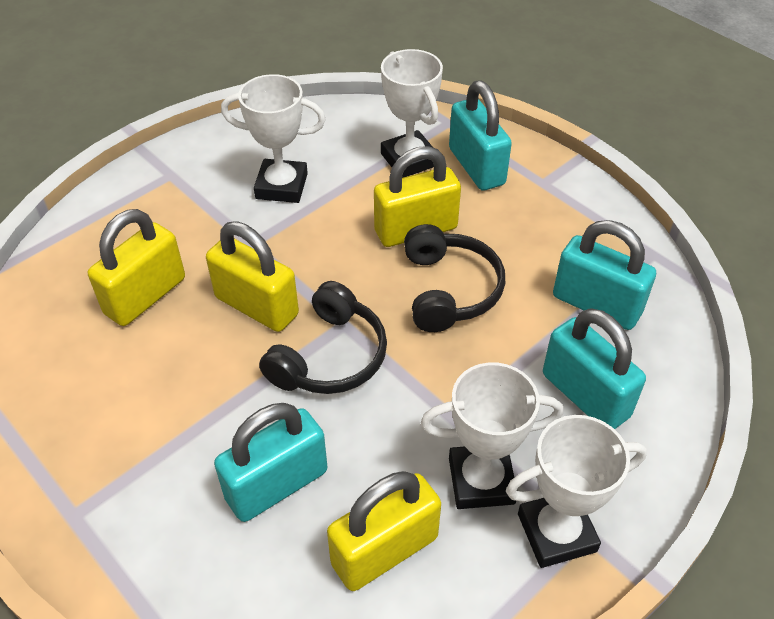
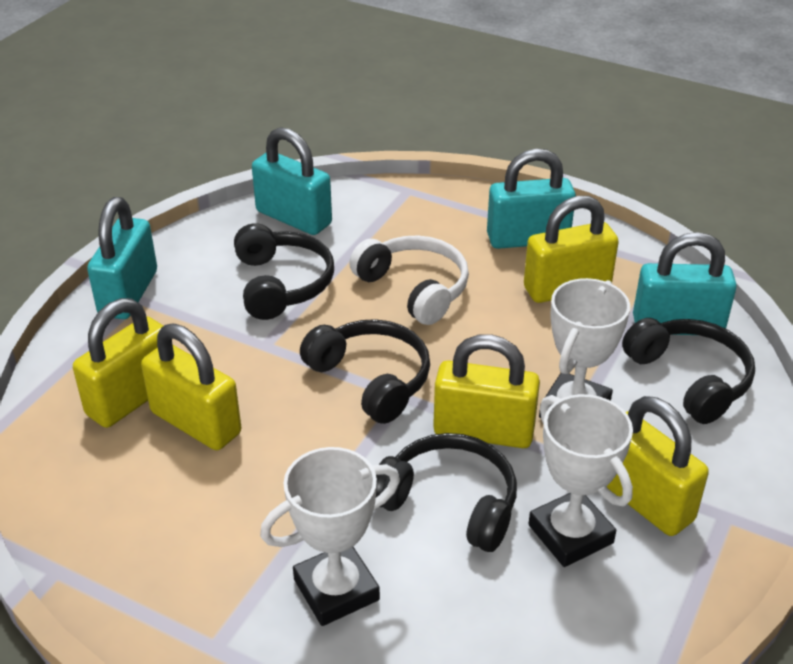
black headphones: [259,281,387,394] [404,224,505,332] = 2 -> [234,223,334,320] [300,319,430,424] [376,433,517,552] [622,318,755,424] = 4
white headphones: none = 0 -> [349,236,469,325] = 1
white trophy: [221,74,326,203] [381,49,443,178] [421,362,563,509] [506,415,647,568] = 4 -> [260,447,400,626] [529,394,633,567] [539,278,630,418] = 3
yellow padlock: [88,209,185,326] [206,221,299,332] [327,471,441,591] [374,146,461,247] = 4 -> [73,298,163,428] [141,323,241,450] [433,334,540,448] [524,196,619,303] [606,396,709,536] = 5

